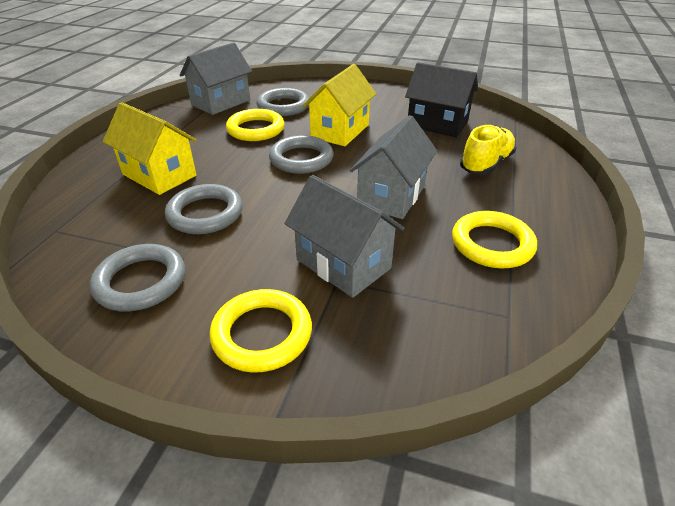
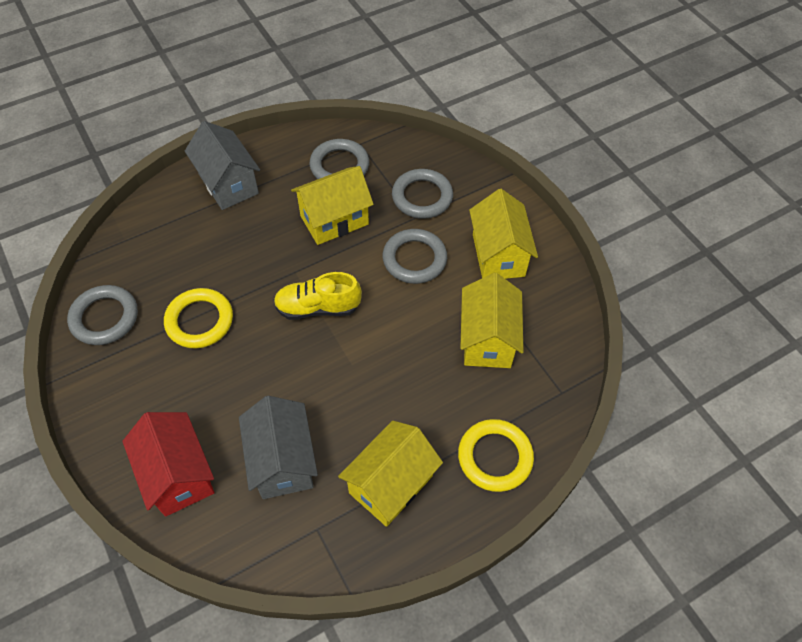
black house: [405,62,478,137] = 1 -> none = 0
grey house: [180,42,252,115] [284,175,404,298] [350,115,437,219] = 3 -> [185,121,260,210] [239,396,318,499] = 2
red house: none = 0 -> [122,412,214,517] = 1
yellow house: [103,102,197,195] [303,64,376,146] = 2 -> [291,166,374,245] [338,421,443,527] [460,273,523,368] [469,189,538,279] = 4
yellow ring: [209,289,312,373] [226,109,285,141] [452,211,537,268] = 3 -> [164,288,233,348] [458,419,534,492] = 2

